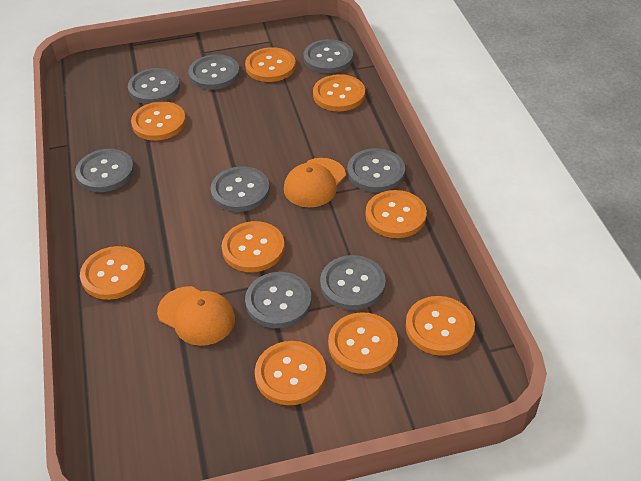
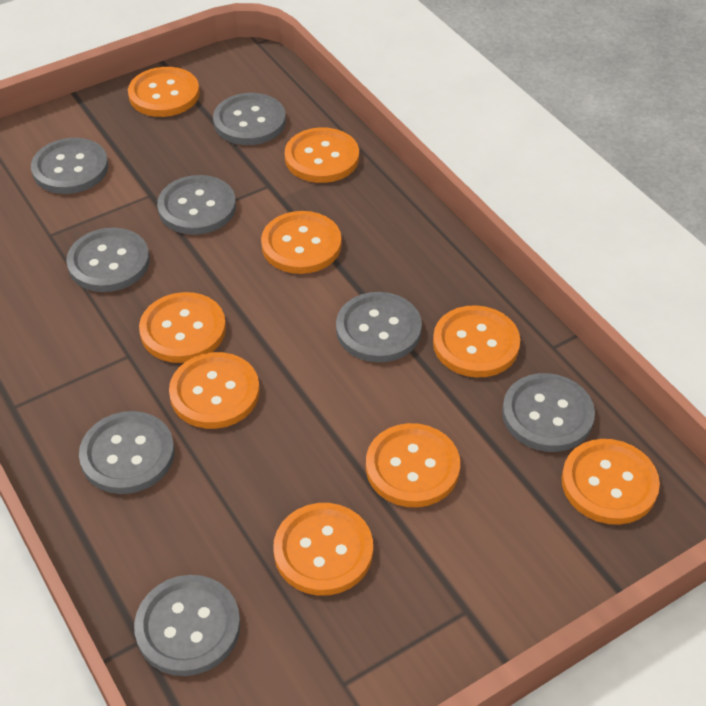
orange cap: [157,286,235,346] [284,158,346,207] = 2 -> none = 0

